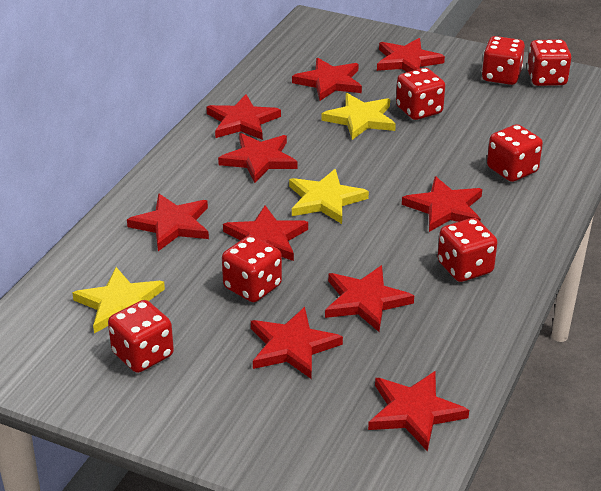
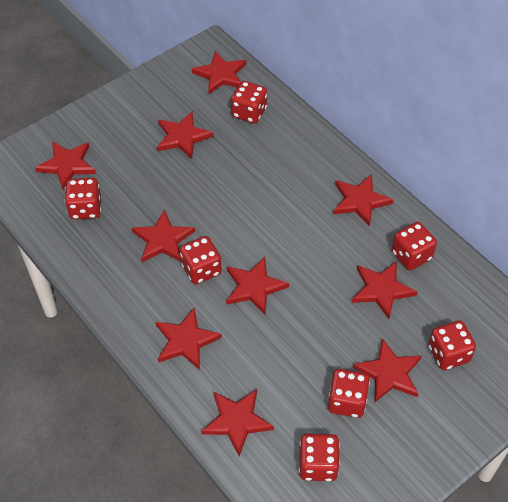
yellow star: [72,267,165,333] [289,169,369,224] [322,93,396,140] = 3 -> none = 0

